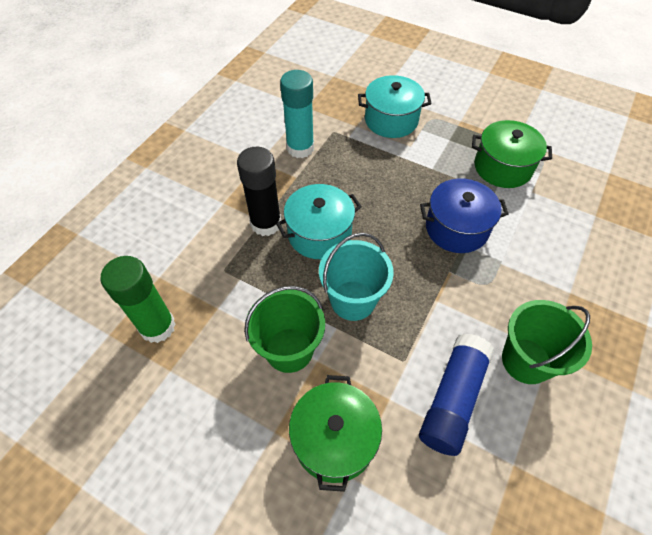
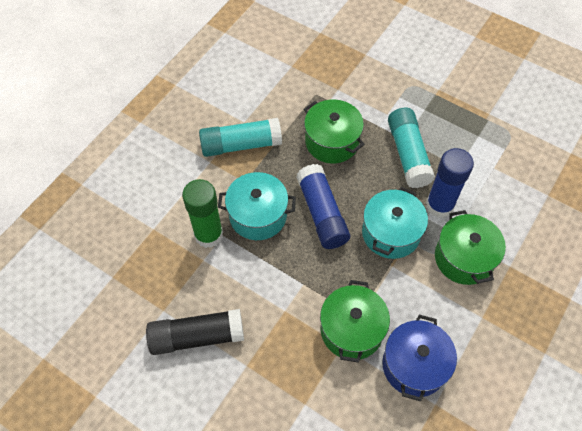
blue glue stick: [419,333,494,456] = 1 -> [296,164,350,249] [426,148,474,218] = 2
green bucket: [244,286,325,373] [502,300,592,384] = 2 -> none = 0
green pot: [289,375,382,492] [472,120,552,188] = 2 -> [304,99,365,164] [320,280,390,362] [435,210,506,285] = 3
turquoise bucket: [319,233,394,321] = 1 -> none = 0
turquoise glue stick: [280,70,314,158] = 1 -> [199,118,282,157] [388,108,435,188] = 2

